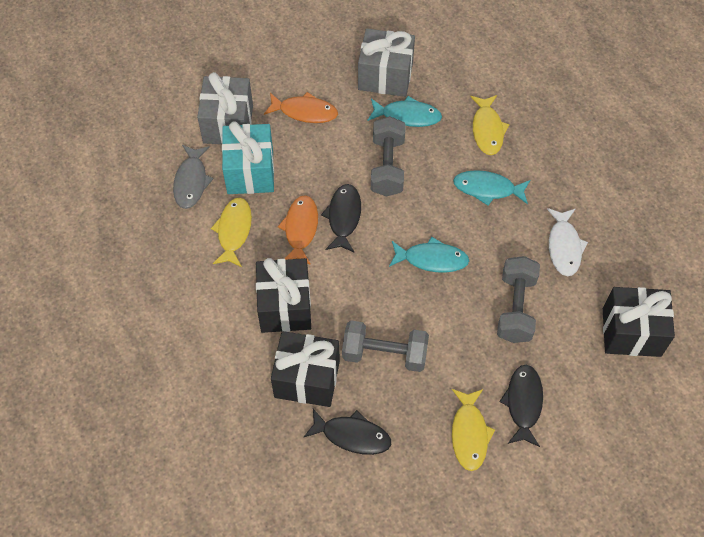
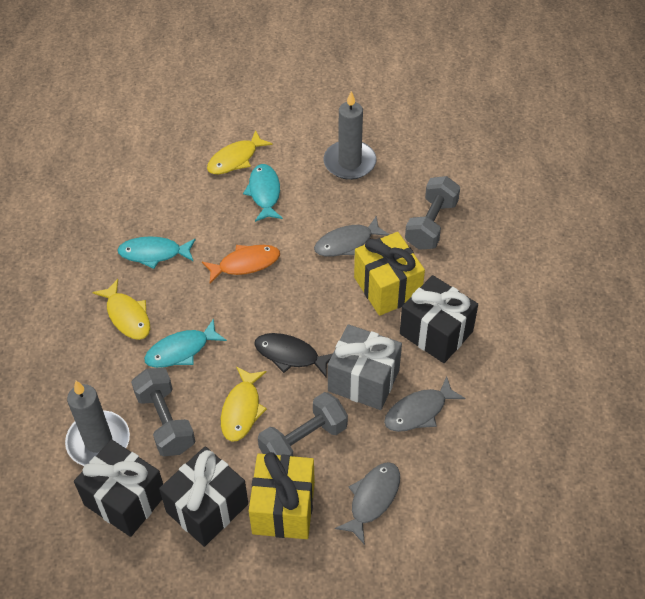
black fish: [304,409,391,455] [321,184,361,252] [499,364,543,447] = 3 -> [254,333,333,378] = 1
grey candle: none = 0 -> [65,381,130,466] [323,91,376,180] = 2
grey fish: [173,145,213,209] = 1 -> [314,216,389,257] [335,462,400,545] [384,376,465,432] = 3
grey gift: [197,72,253,144] [358,29,415,97] = 2 -> [328,324,402,410] = 1
orange fish: [264,92,338,123] [278,195,318,265] = 2 -> [202,245,280,284] = 1
turquoise gift: [222,121,274,194] = 1 -> none = 0
white fish: [547,208,588,276] = 1 -> none = 0
yellow gift: none = 0 -> [249,452,315,539] [354,232,425,316] = 2

